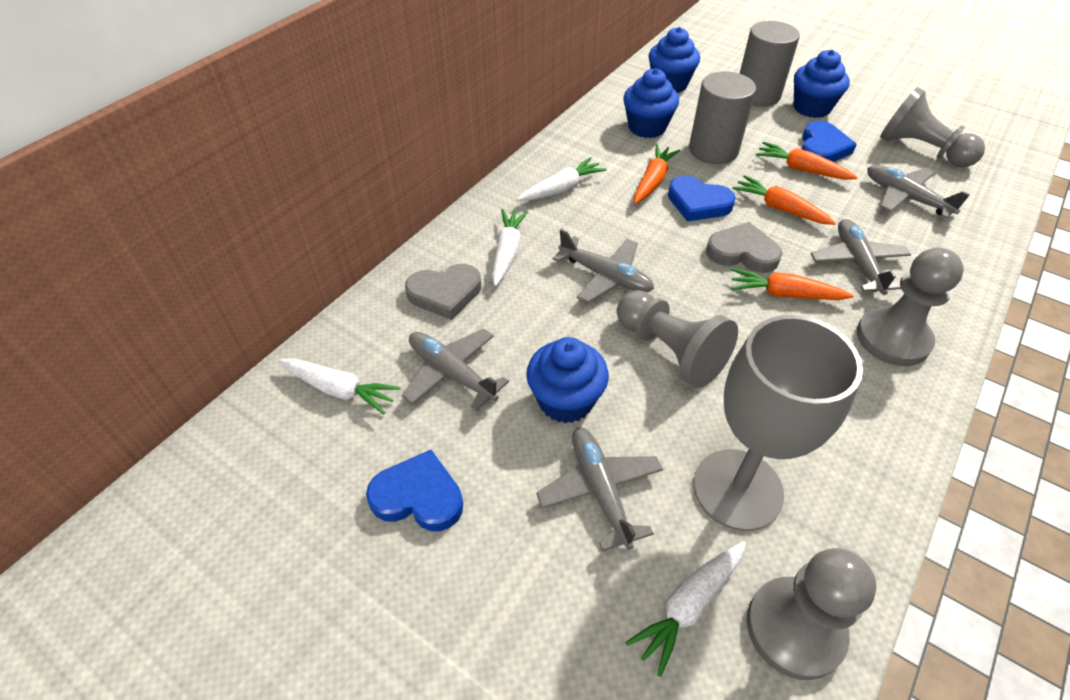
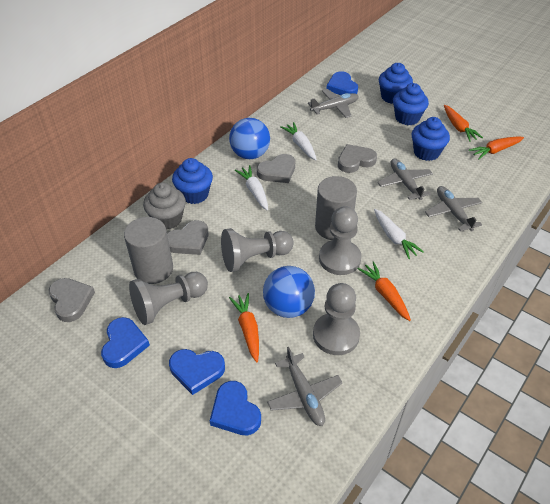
blue ball: none = 0 -> [229,118,270,159] [263,266,315,318] = 2
blue heart: [366,450,463,531] [668,175,736,222] [802,121,857,162] = 3 -> [101,317,150,368] [169,349,225,395] [210,381,261,435] [326,71,358,95] = 4
grey cupcake: none = 0 -> [143,183,186,230] = 1
grey goblet: [694,315,863,531] = 1 -> none = 0
grey heart: [405,264,481,320] [706,222,782,273] = 2 -> [49,278,95,322] [167,220,209,255] [257,154,295,183] [338,144,377,173] = 4
grey plane: [402,329,509,411] [536,427,663,551] [552,229,654,303] [810,219,911,295] [867,165,970,218] = 5 -> [267,347,343,426] [308,89,359,118] [377,158,433,200] [425,186,482,231] = 4
white carrot: [278,358,400,415] [492,209,528,286] [517,157,607,201] [625,541,746,677] = 4 -> [235,165,268,211] [280,122,317,160] [374,209,424,259] = 3

